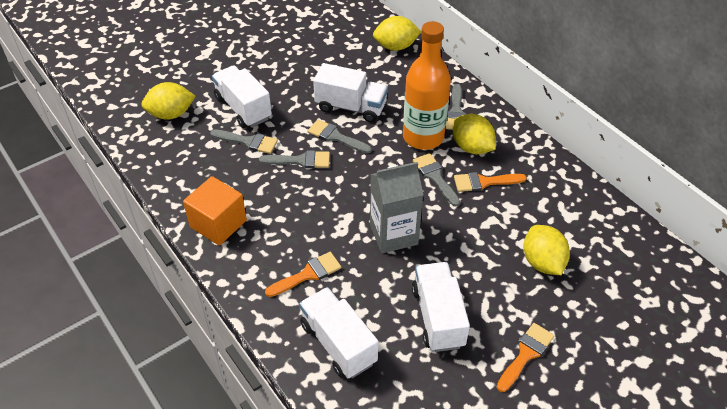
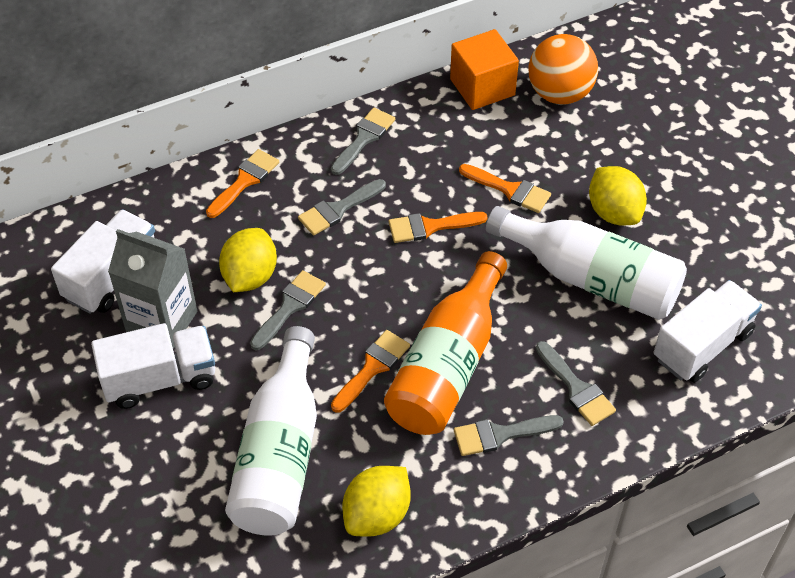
orange ball: none = 0 -> [528,34,598,104] = 1
orange brush: [265,252,341,297] [454,172,527,192] [497,323,554,392] = 3 -> [206,149,279,218] [331,330,410,413] [389,212,488,243] [459,164,551,213] = 4
white bottle: none = 0 -> [225,326,317,536] [486,206,687,320] = 2
white truck: [212,65,272,128] [299,287,379,378] [313,63,388,122] [412,262,470,352] = 4 -> [51,209,155,314] [91,323,215,409] [654,280,762,383] = 3
yellow lemon: [141,82,196,120] [373,16,422,51] [453,114,496,154] [524,225,570,275] = 4 -> [219,228,277,292] [342,466,411,537] [589,166,647,225] = 3

